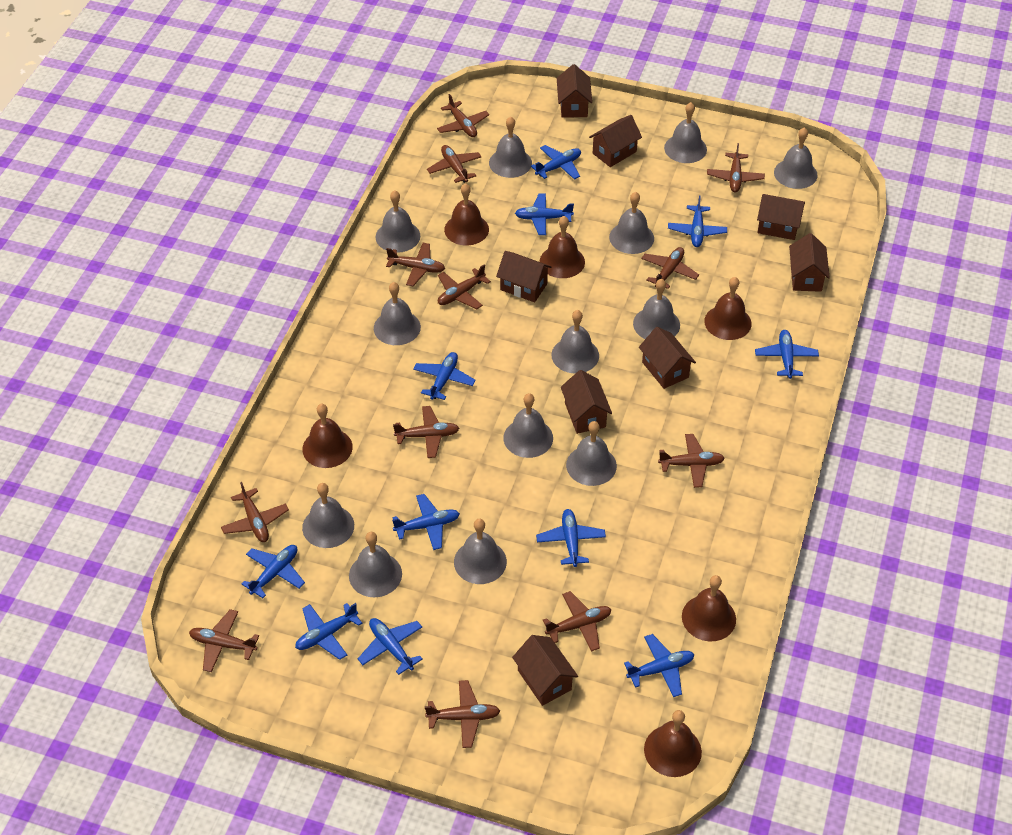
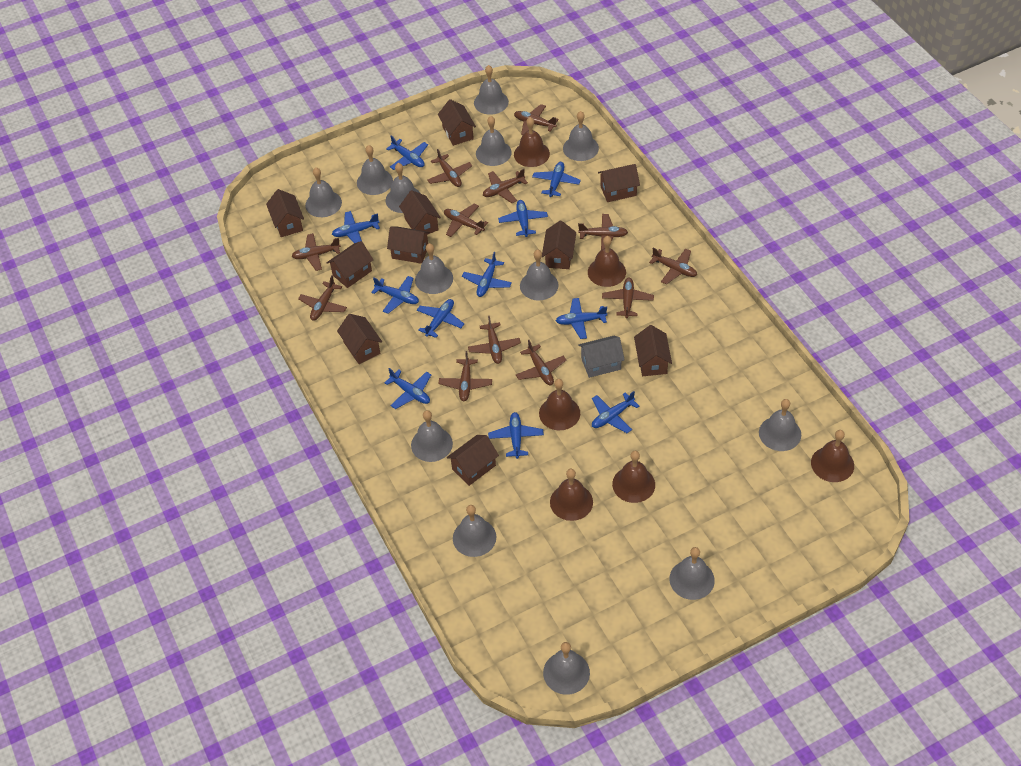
brown house: [496,251,552,302] [512,635,578,706] [557,64,592,118] [561,370,612,434] [589,115,642,167] [639,327,696,389] [757,194,805,240] [789,233,830,292] = 8 -> [266,189,304,237] [327,241,373,288] [337,314,382,364] [387,226,430,264] [399,190,441,235] [438,99,476,146] [447,435,499,486] [542,221,576,269] [598,164,640,202] [634,325,672,376] = 10
grey house: none = 0 -> [578,336,625,378] = 1

